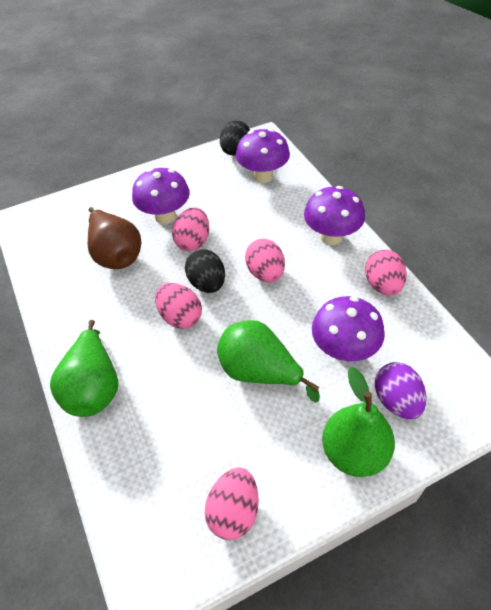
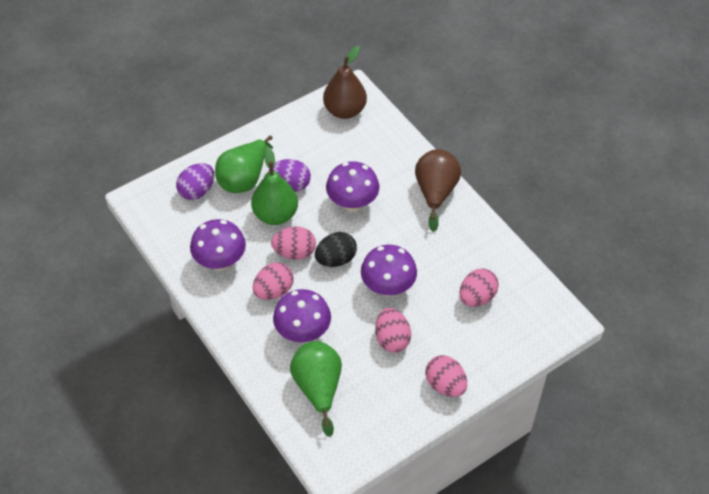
black egg: [185,249,225,293] [220,121,250,155] = 2 -> [315,232,357,267] = 1
brown pear: [87,207,141,269] = 1 -> [323,46,367,119] [415,149,461,232] = 2
purple egg: [375,362,426,419] = 1 -> [176,163,214,200] [269,159,311,192] = 2

